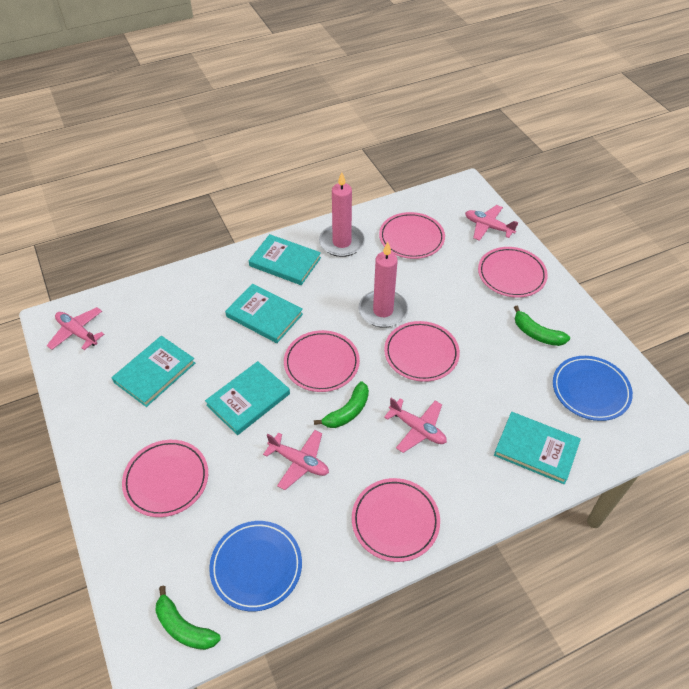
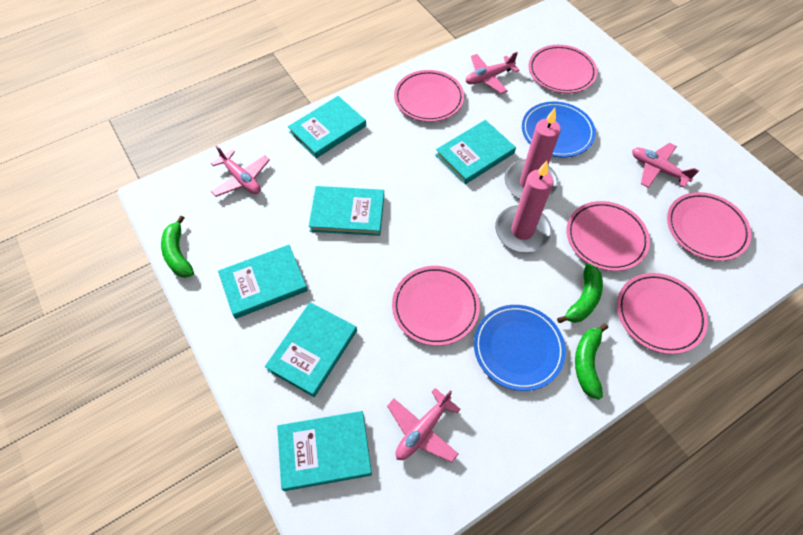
turquoise book: [112,336,195,407] [205,361,290,435] [225,284,303,343] [249,234,321,285] [494,412,581,484] = 5 -> [218,245,308,319] [265,302,357,397] [277,411,372,491] [288,96,366,158] [309,186,384,236] [436,120,516,184] = 6

